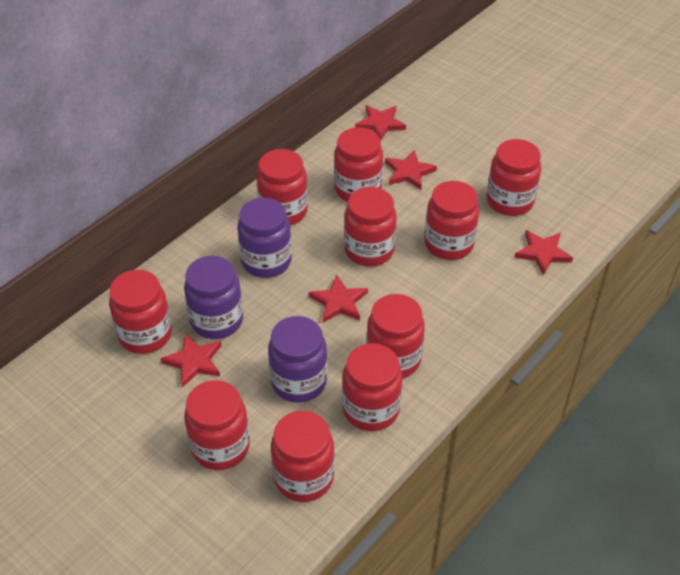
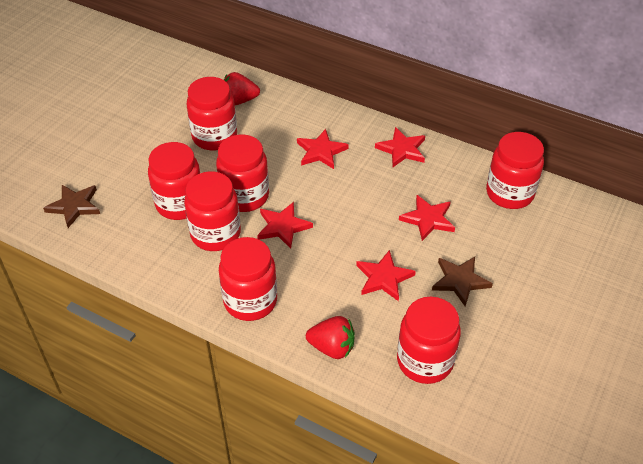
brown star: none = 0 -> [43,185,100,228] [432,257,493,306] = 2
purple jar: [184,256,243,339] [237,198,292,278] [268,316,327,403] = 3 -> none = 0
red jar: [109,270,172,354] [184,380,250,470] [256,149,308,225] [271,411,335,502] [334,127,383,202] [342,343,402,431] [344,187,397,266] [366,294,425,378] [425,181,479,260] [487,139,541,216] = 10 -> [148,142,200,220] [184,171,241,251] [186,77,237,151] [216,135,269,212] [219,237,277,321] [397,297,461,384] [486,132,544,209] = 7
red strawberry: none = 0 -> [224,72,260,105] [306,316,355,359] = 2

